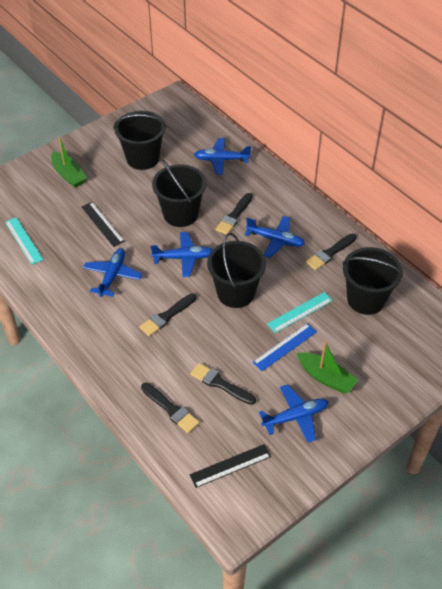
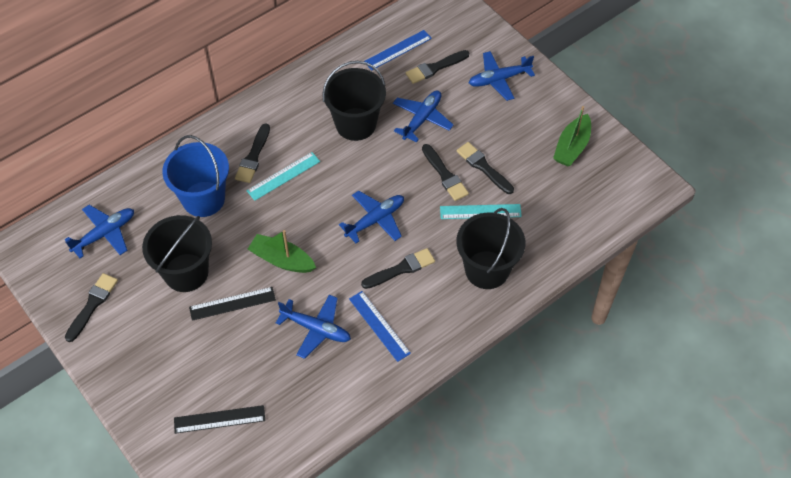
black brush: [139,293,196,336] [141,383,199,433] [190,363,256,405] [216,193,253,234] [306,234,357,270] = 5 -> [65,273,118,342] [235,123,270,183] [361,248,435,289] [406,50,469,84] [422,144,469,201] [457,142,514,194] = 6
black bucket: [114,111,166,170] [152,160,206,227] [207,233,266,308] [342,247,403,315] = 4 -> [142,215,212,292] [322,61,386,141] [457,208,526,289] = 3
blue bucket: none = 0 -> [162,135,229,217] = 1
blue ruler: [253,323,317,371] = 1 -> [349,291,411,362] [364,30,432,70] = 2

